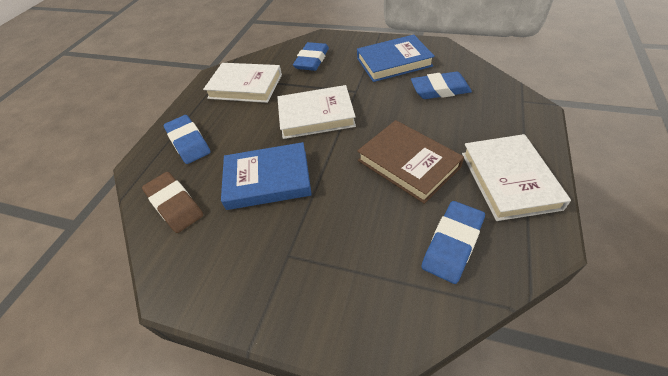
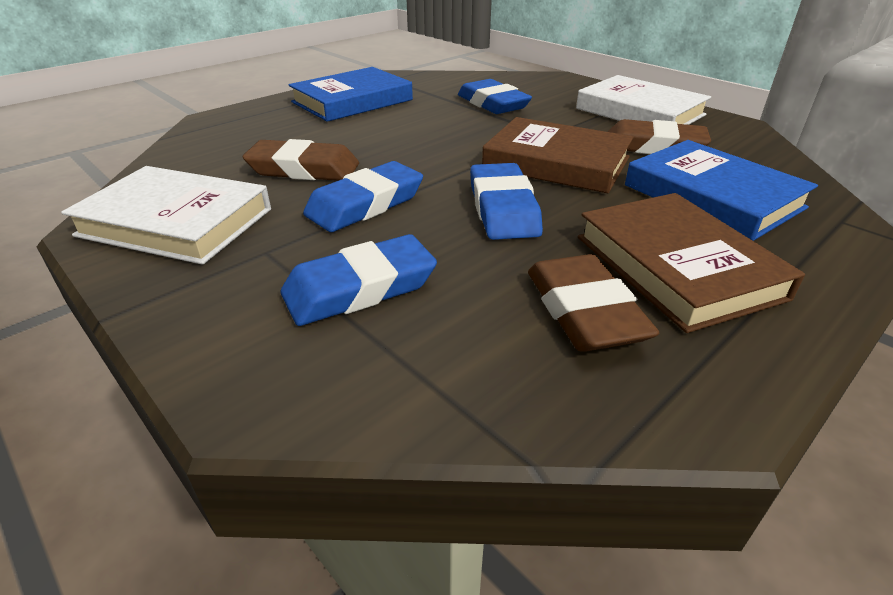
brown book: [357,120,464,204] = 1 -> [482,117,634,193] [578,193,805,333] = 2
brown eraser: [142,172,203,233] = 1 -> [243,139,359,181] [528,254,659,352] [607,119,711,154] = 3
white book: [203,63,282,103] [277,85,356,139] [462,134,571,221] = 3 -> [61,166,271,265] [576,75,711,125] = 2

